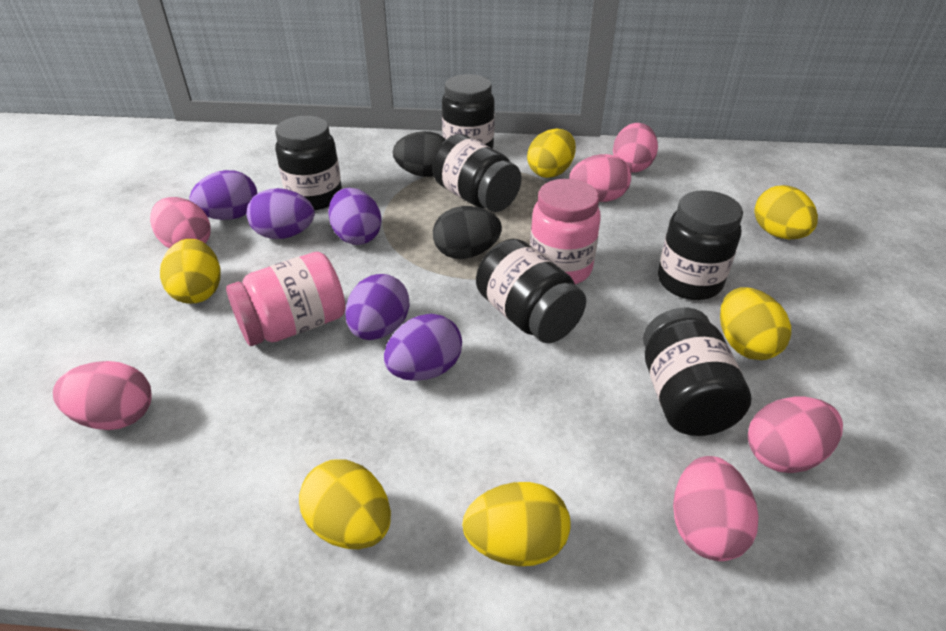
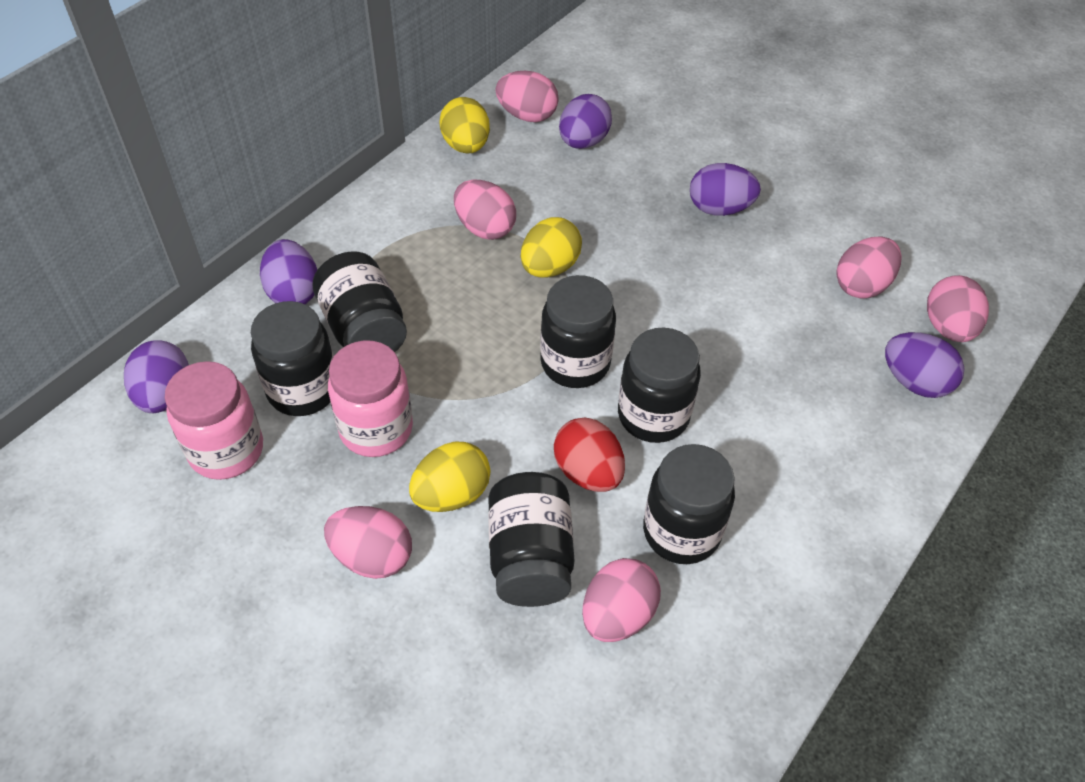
black egg: [393,131,446,177] [433,206,502,259] = 2 -> none = 0
red egg: none = 0 -> [554,417,625,492] = 1
yellow egg: [160,239,221,304] [299,459,391,549] [462,482,571,566] [527,128,576,178] [720,287,791,360] [755,185,818,239] = 6 -> [409,442,491,512] [439,97,490,153] [521,217,582,278] = 3

